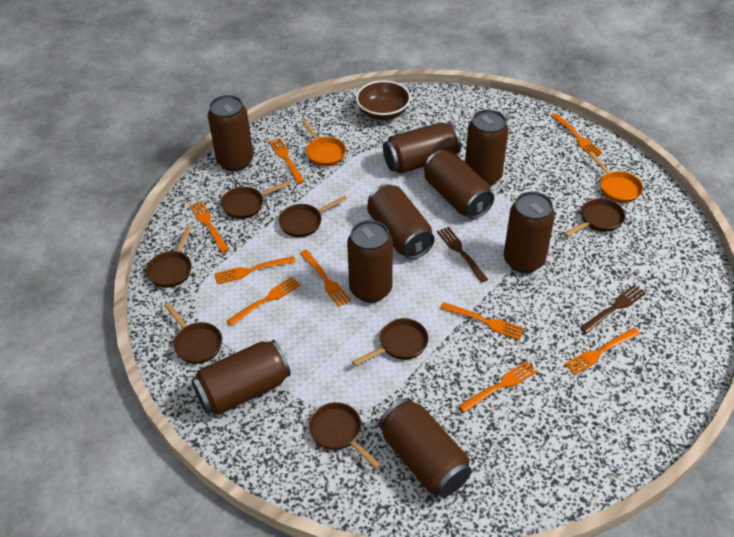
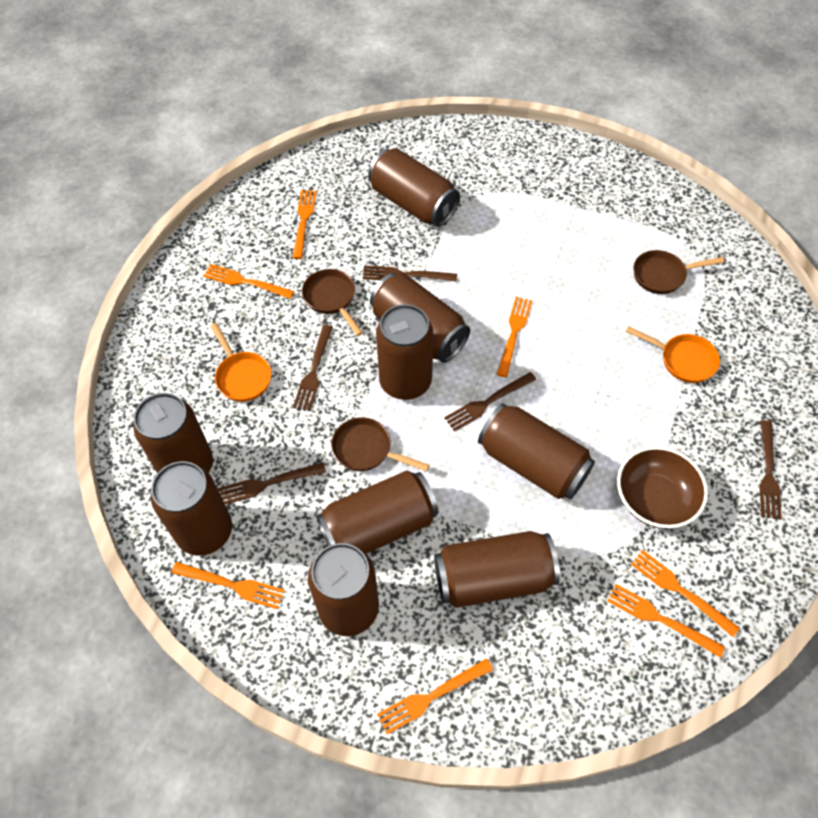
brown fork: [437,227,488,283] [580,285,646,333] = 2 -> [217,463,326,504] [293,325,333,411] [363,265,457,282] [444,372,536,431] [759,420,782,520] = 5
brown pan: [146,226,192,288] [164,302,222,364] [221,181,290,219] [278,196,347,237] [309,402,381,469] [352,318,428,366] [564,198,625,237] = 7 -> [302,269,363,336] [331,417,430,471] [633,250,725,294] = 3
orange fork: [189,201,229,253] [214,256,295,284] [227,277,300,326] [269,138,305,184] [300,250,351,307] [440,302,525,340] [458,361,537,413] [552,113,602,156] [565,328,640,375] = 9 -> [171,562,285,609] [203,264,294,299] [292,190,317,259] [377,658,493,734] [497,297,532,377] [607,584,725,658] [631,550,740,637] = 7

